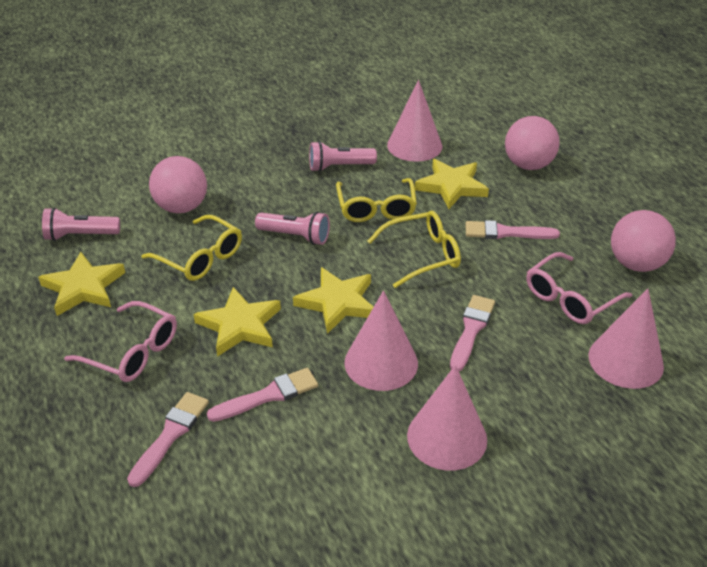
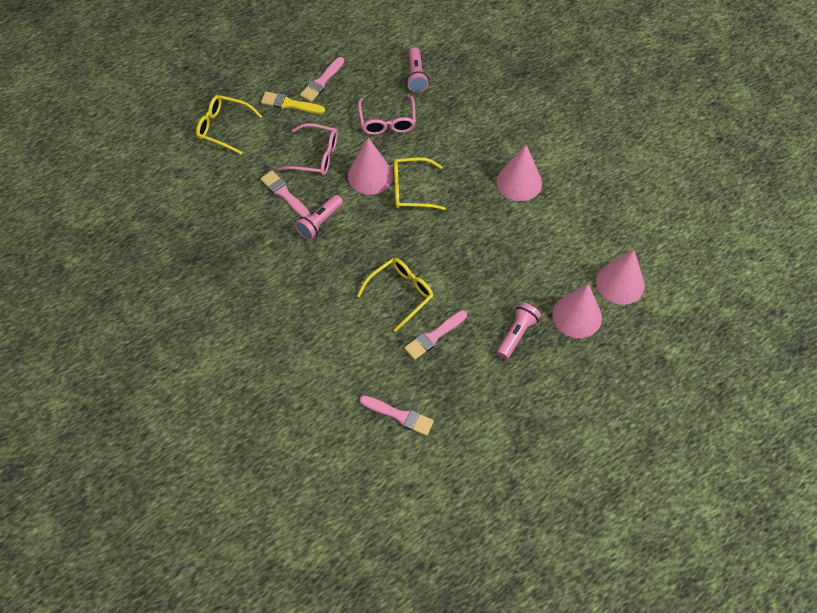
pink ball: [149,156,207,213] [505,116,560,170] [611,210,676,272] = 3 -> none = 0
yellow brush: none = 0 -> [261,92,325,114] = 1
yellow star: [38,252,125,316] [193,287,281,357] [293,267,374,334] [415,159,489,209] = 4 -> none = 0

